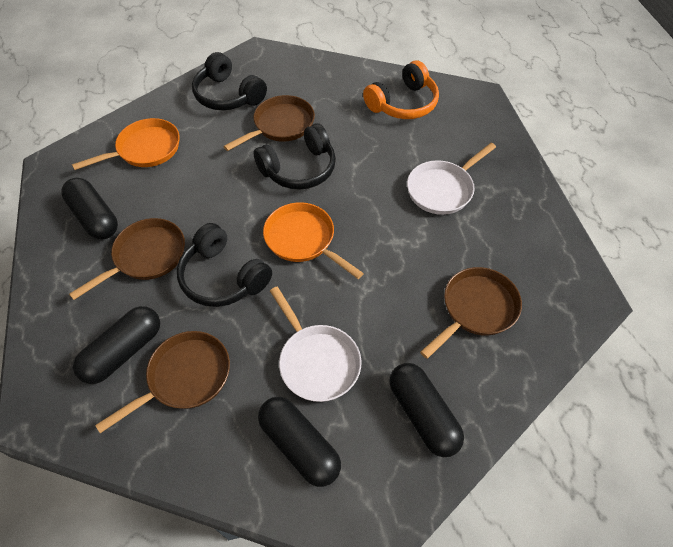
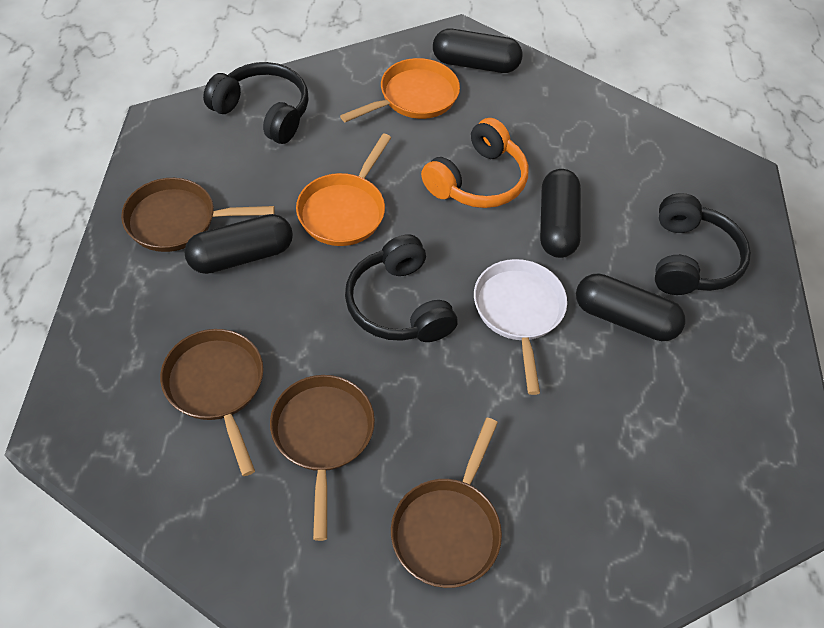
white pan: [270,287,361,402] [407,143,496,215] = 2 -> [474,259,567,395] = 1

